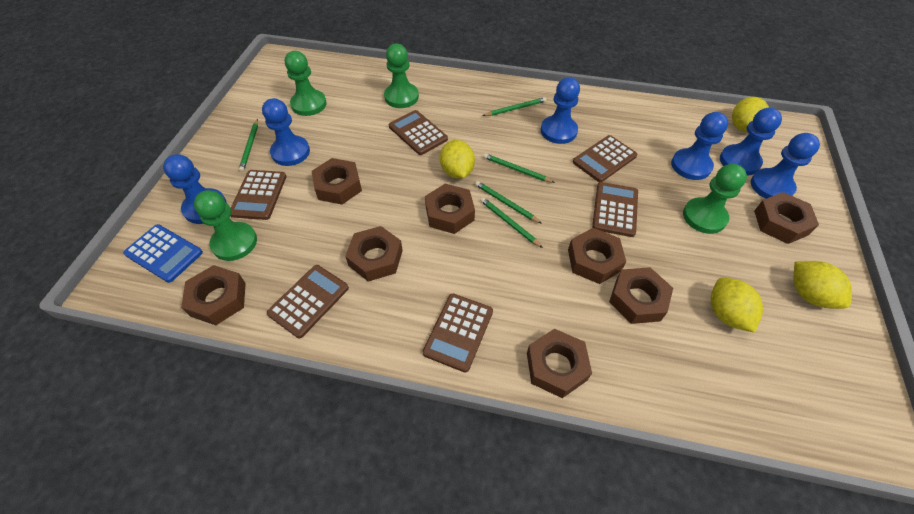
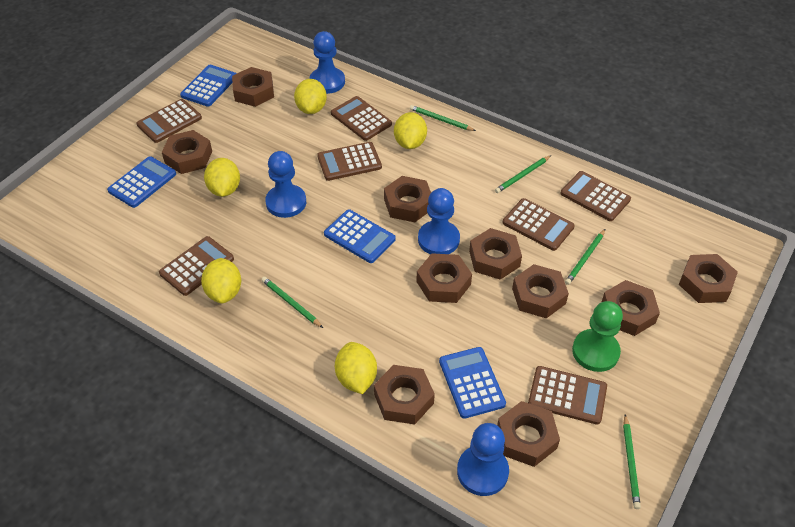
blue calculator: [123,224,203,283] = 1 -> [107,156,176,208] [180,65,237,107] [324,210,396,263] [439,347,506,419] = 4
blue pawn: [163,154,227,224] [262,98,310,166] [541,77,580,144] [671,112,728,180] [720,108,782,176] [751,133,820,199] = 6 -> [265,151,306,218] [309,31,345,94] [418,188,460,254] [457,423,509,496] = 4
brown calculator: [230,170,287,220] [267,265,349,338] [389,110,448,155] [422,294,493,372] [573,135,637,182] [592,182,638,237] = 6 -> [136,99,202,143] [159,236,234,296] [317,142,382,181] [331,96,392,141] [503,198,575,251] [528,366,607,425] [561,171,631,221] = 7
brown nut: [181,265,246,325] [312,158,362,205] [345,226,403,282] [425,184,475,234] [527,329,592,398] [568,228,626,284] [609,267,673,324] [754,192,819,244] = 8 -> [162,130,212,174] [232,67,274,107] [374,365,435,425] [384,176,431,222] [416,253,472,303] [469,228,522,280] [497,401,560,467] [512,264,569,319] [602,280,660,336] [679,254,738,303] = 10
green pawn: [194,190,257,261] [285,51,327,116] [384,43,419,108] [683,164,747,234] = 4 -> [572,301,623,372] = 1
yellow lemon: [440,140,475,179] [711,277,763,333] [732,97,769,133] [794,261,852,309] = 4 -> [201,258,241,303] [204,158,240,197] [294,79,327,114] [335,342,377,394] [394,112,427,149] = 5

